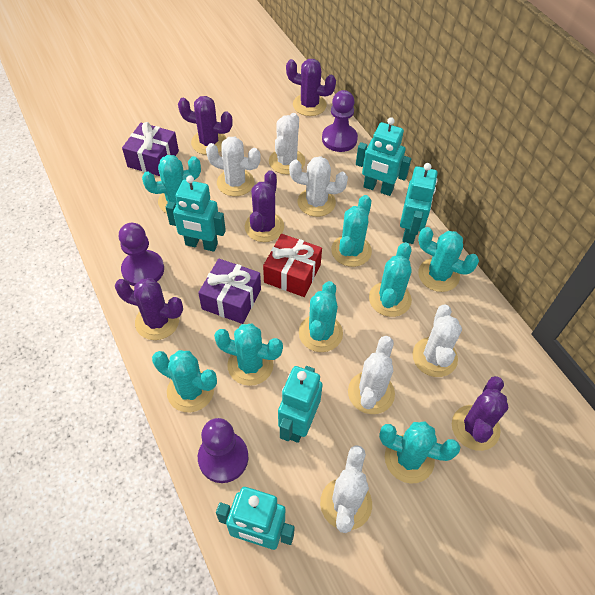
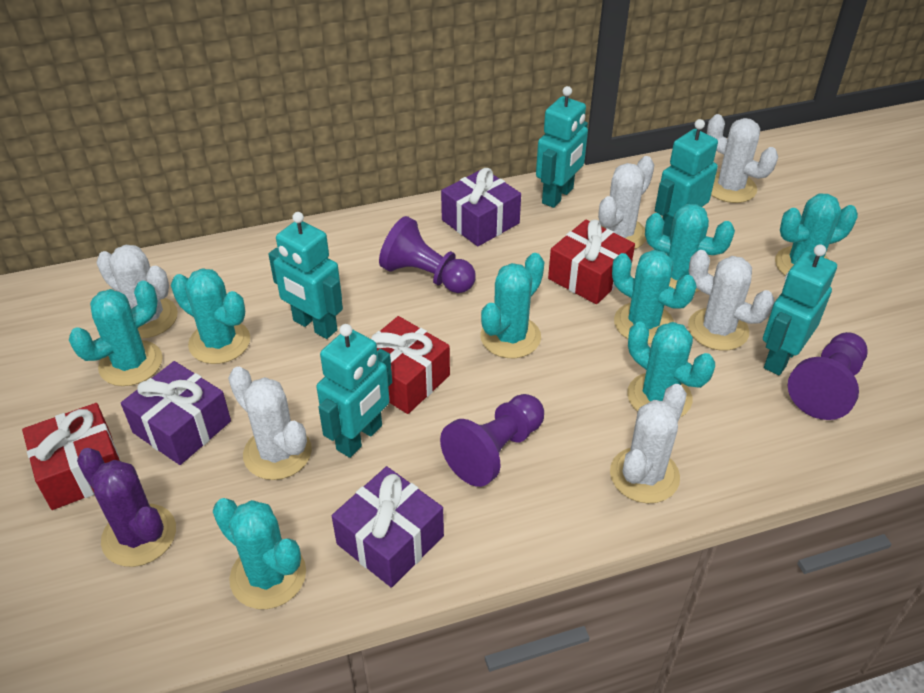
purple cactus: [115,278,183,340] [178,96,233,155] [245,170,284,242] [286,59,336,116] [452,376,508,451] = 5 -> [77,448,176,567] = 1
purple gift: [122,122,179,176] [198,259,261,324] = 2 -> [121,361,231,465] [332,466,444,588] [441,168,521,246] = 3
red gift: [263,234,322,297] = 1 -> [22,403,120,510] [371,316,450,414] [548,219,635,304] = 3

